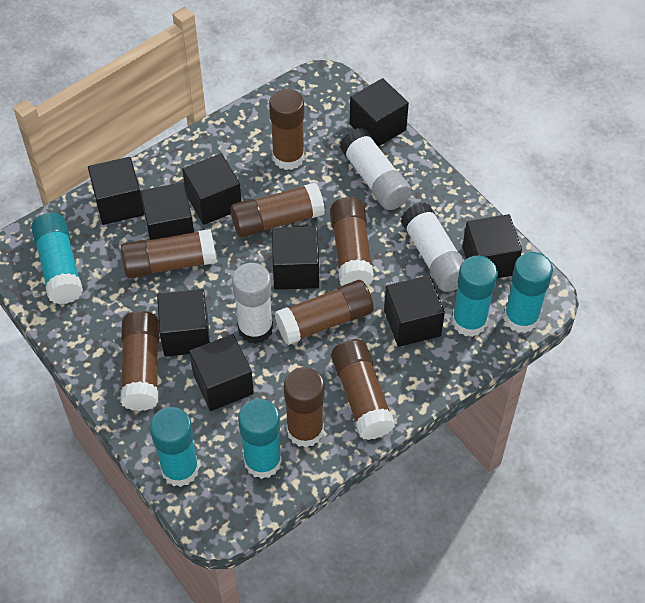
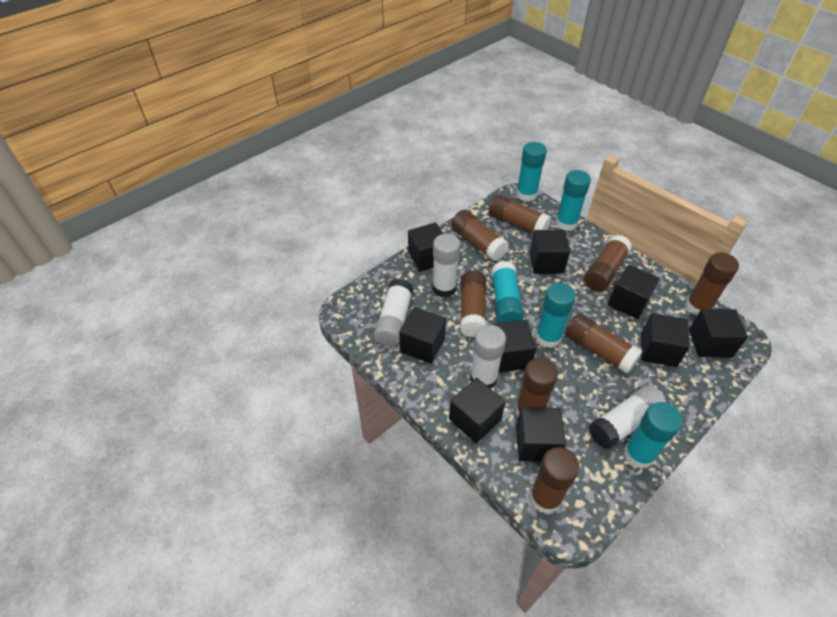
white glue stick: [232,263,273,344] [339,128,412,210] [401,203,464,292] = 3 -> [374,278,413,346] [432,234,460,297] [470,325,506,389] [589,385,666,450] = 4

